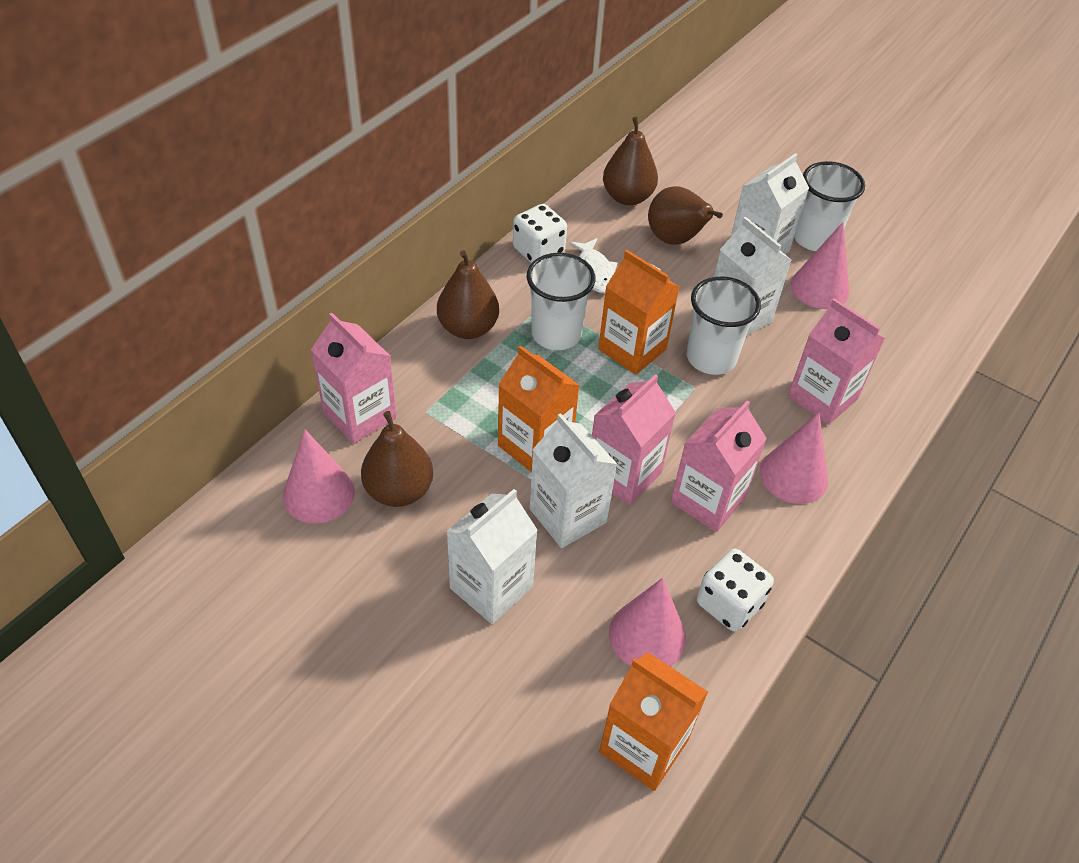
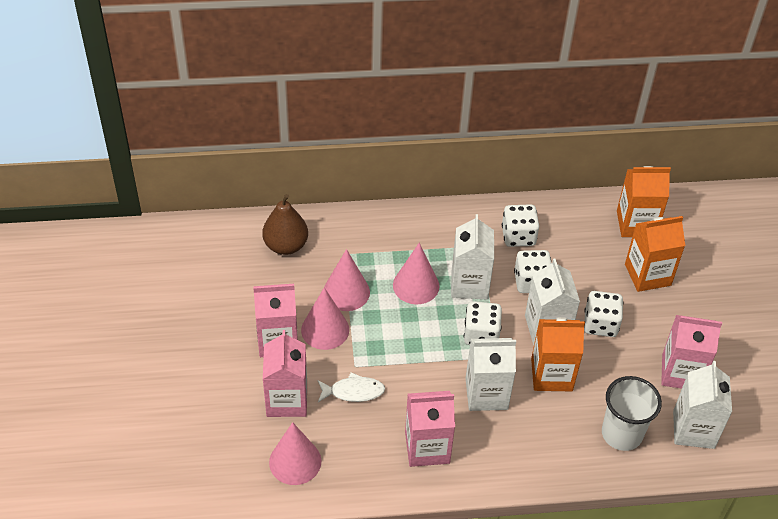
brown pear: [361,411,433,507] [437,250,499,339] [603,117,658,205] [648,186,723,245] = 4 -> [262,194,308,255] = 1
white cup: [526,253,596,350] [687,277,761,375] [794,161,865,251] = 3 -> [602,376,662,451] = 1
white dice: [513,204,567,263] [697,549,774,632] = 2 -> [464,301,502,345] [502,204,539,247] [514,250,551,293] [584,291,623,337] = 4

